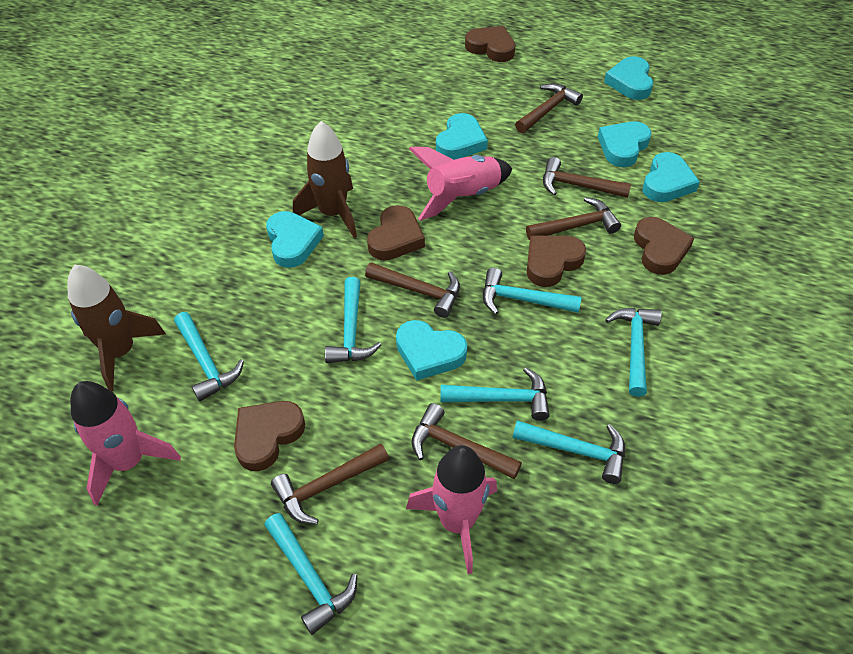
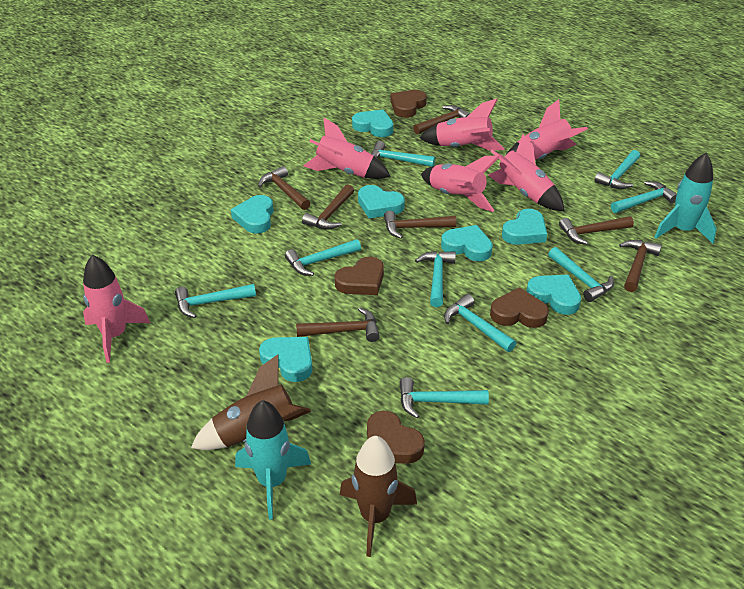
brown hammer: [271,443,389,524] [365,262,460,318] [412,403,522,479] [515,83,583,133] [526,197,621,240] [543,157,631,198] = 6 -> [258,166,310,210] [296,308,380,342] [302,184,354,230] [384,211,457,239] [413,105,470,134] [559,216,634,245] [619,240,662,292] = 7
brown heart: [234,401,305,471] [367,205,425,260] [465,26,515,62] [527,236,586,287] [634,217,694,275] = 5 -> [335,257,384,295] [367,411,425,464] [390,90,427,118] [490,287,549,328] = 4
pink rocket: [70,381,181,505] [406,445,497,574] [409,147,512,221] = 3 -> [83,254,150,363] [303,118,391,179] [420,99,505,151] [421,155,500,212] [488,134,564,211] [507,99,588,160] = 6
turquoise hammer: [174,312,244,402] [264,513,357,635] [325,277,381,363] [440,367,550,421] [483,268,581,314] [513,420,625,484] [605,308,662,397] = 7 -> [175,284,256,318] [285,239,361,276] [371,141,435,167] [400,377,489,418] [415,251,456,307] [444,294,516,352] [548,247,614,302] [594,150,640,189] [611,181,677,213] = 9
turquoise heart: [266,211,324,268] [396,320,467,381] [436,113,488,160] [598,121,652,167] [604,56,653,100] [643,152,700,202] = 6 -> [231,195,274,234] [259,337,312,382] [352,110,393,137] [358,185,405,218] [441,225,493,261] [502,209,547,245] [526,275,581,315] = 7
turquoise rocket: none = 0 -> [235,400,311,519] [655,153,716,244] = 2

